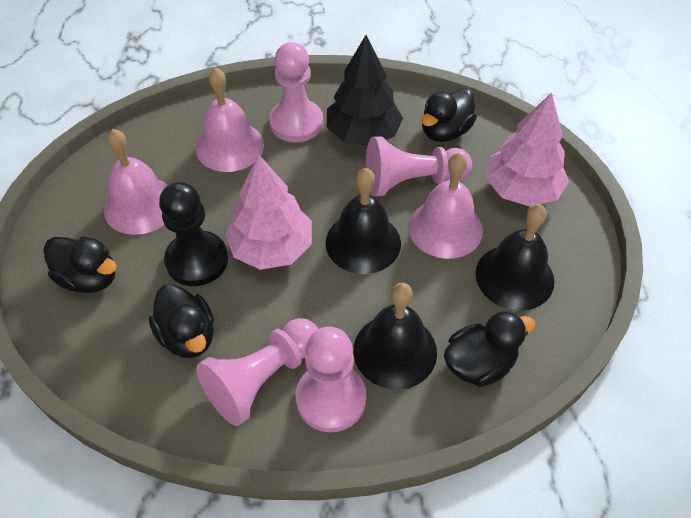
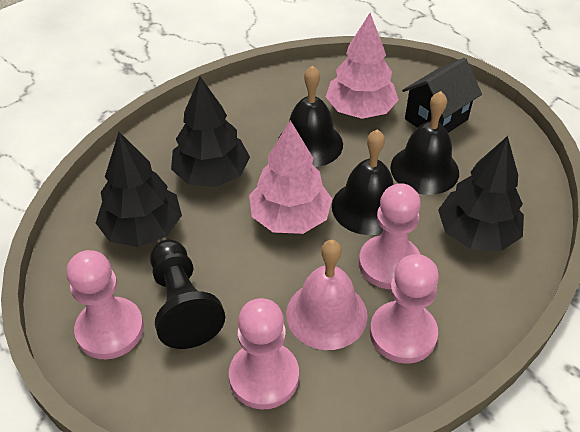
black duck: [43,237,117,293] [149,284,214,358] [421,88,477,142] [444,311,536,387] = 4 -> none = 0
black house: none = 0 -> [402,58,482,133] = 1
black tree: [327,35,403,146] = 1 -> [96,132,182,247] [171,76,250,187] [438,136,524,251] = 3
pink bell: [104,129,168,235] [196,68,264,172] [408,153,483,259] = 3 -> [286,240,368,350] = 1

